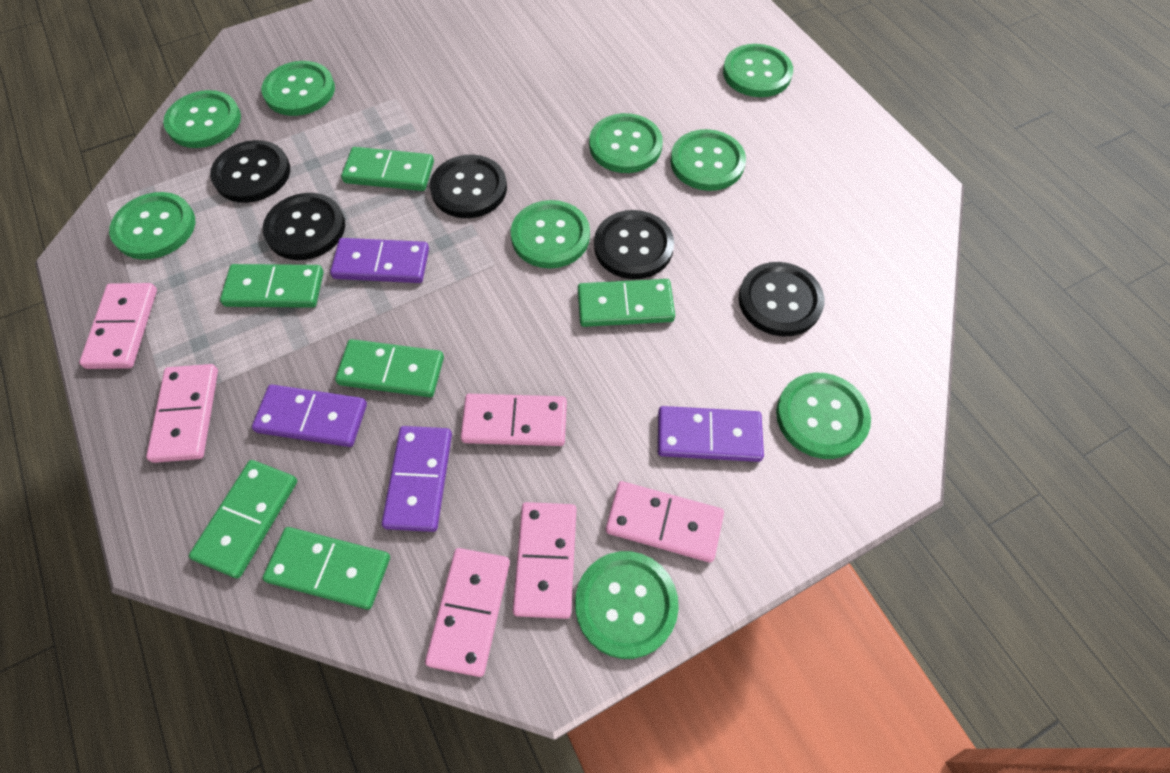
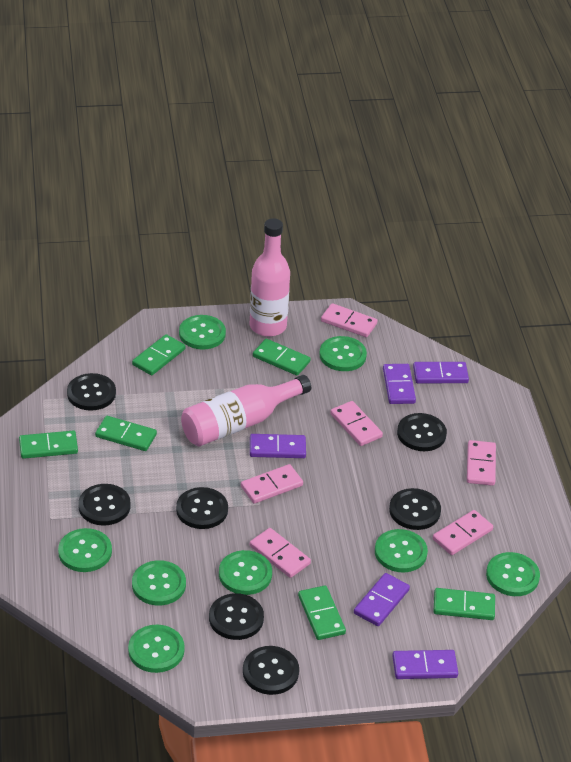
black button: [210,140,290,203] [263,193,345,260] [430,155,507,218] [594,210,674,279] [738,262,825,336] = 5 -> [67,373,116,411] [78,484,131,526] [176,487,228,529] [209,593,264,640] [243,646,299,695] [389,488,441,530] [397,413,447,451] = 7
green button: [109,192,196,260] [163,90,241,148] [262,61,335,116] [511,200,590,268] [575,551,679,659] [589,113,663,173] [670,129,746,191] [723,44,793,97] [776,373,871,459] = 9 -> [58,528,112,572] [128,625,185,673] [132,560,186,605] [179,315,226,350] [219,550,272,595] [319,336,367,371] [375,529,428,572] [486,552,540,596] = 8
pink bottle: none = 0 -> [181,375,311,446] [250,218,290,337] = 2
purple domino: [252,385,367,447] [330,238,429,283] [382,426,452,532] [658,406,764,462] = 4 -> [250,434,306,458] [354,573,410,626] [383,364,416,404] [392,650,458,679] [413,362,469,383] = 5

